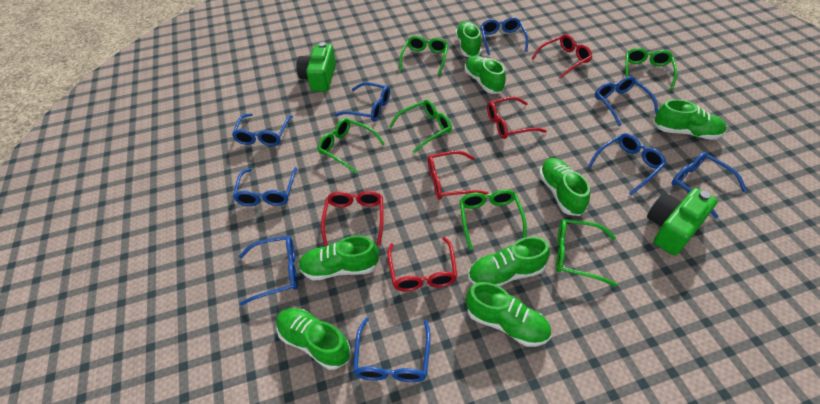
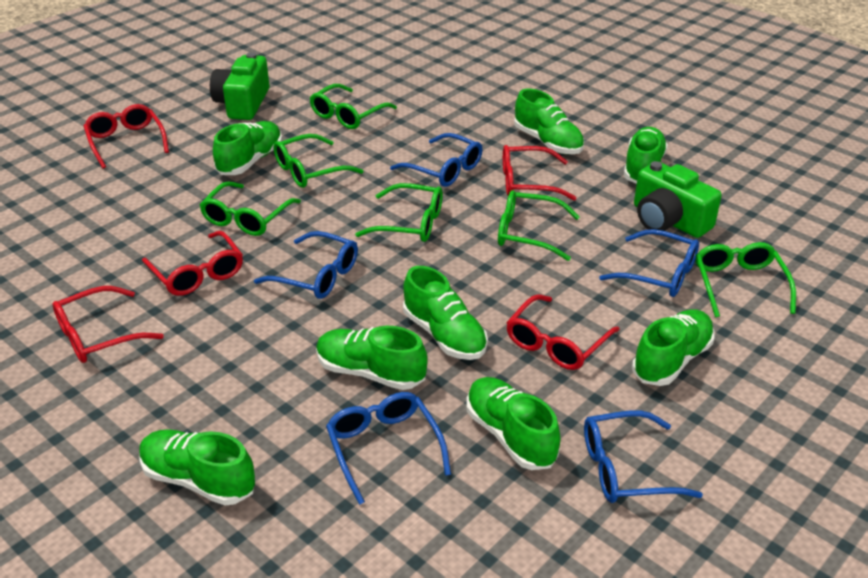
blue glasses: [232,113,293,146] [233,167,297,206] [239,235,298,306] [335,82,390,121] [353,318,431,382] [480,17,528,55] [588,133,666,195] [595,76,658,126] [671,152,747,218] = 9 -> [254,231,358,299] [326,392,451,505] [390,133,483,187] [584,410,703,503] [599,229,699,297] = 5

